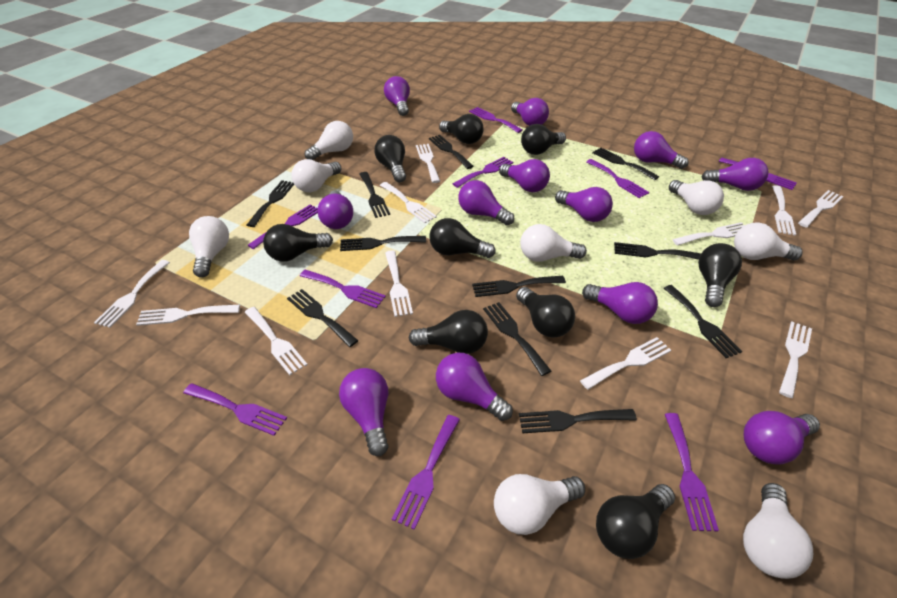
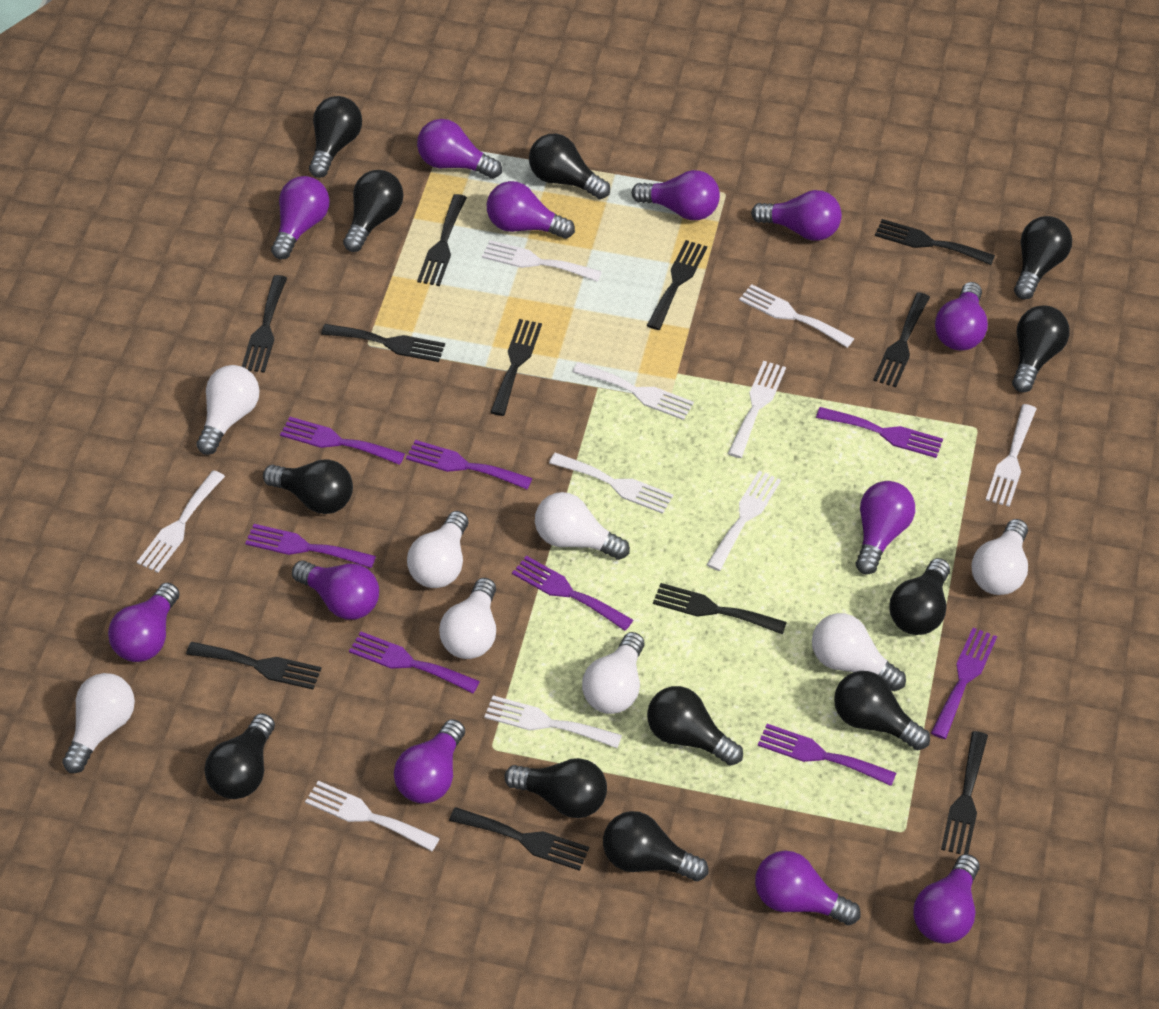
black light bulb: [263,224,333,262] [374,135,406,182] [409,310,488,354] [429,218,496,258] [439,114,484,144] [516,287,575,338] [521,124,566,155] [596,484,675,559] [698,243,742,307] = 9 -> [204,713,275,799] [263,459,353,514] [309,96,362,178] [343,170,403,252] [504,758,607,818] [529,134,610,199] [603,811,708,881] [647,686,743,766] [834,671,930,750] [889,558,950,635] [1012,305,1069,393] [1014,216,1072,299] = 12
purple fork: [183,383,287,436] [248,204,318,249] [300,270,386,308] [392,415,460,530] [453,157,513,188] [469,107,522,133] [586,159,649,198] [665,413,719,531] [719,158,797,190] = 9 -> [245,524,376,568] [280,417,405,465] [349,631,480,693] [406,440,532,489] [512,556,633,631] [758,724,896,786] [816,407,943,458] [931,628,997,739] = 8
white fork: [94,260,170,328] [136,305,240,326] [245,307,308,375] [380,182,437,223] [385,250,413,317] [416,144,440,183] [580,337,671,390] [672,222,745,246] [772,185,796,235] [779,321,812,398] [798,190,843,228] = 11 -> [137,470,225,573] [305,781,440,851] [482,240,602,282] [484,696,622,748] [549,453,673,514] [573,362,694,420] [707,471,781,571] [728,361,786,458] [739,284,854,348] [986,404,1037,507] = 10

